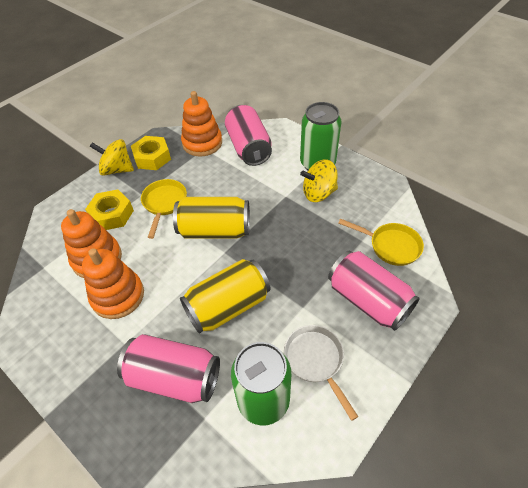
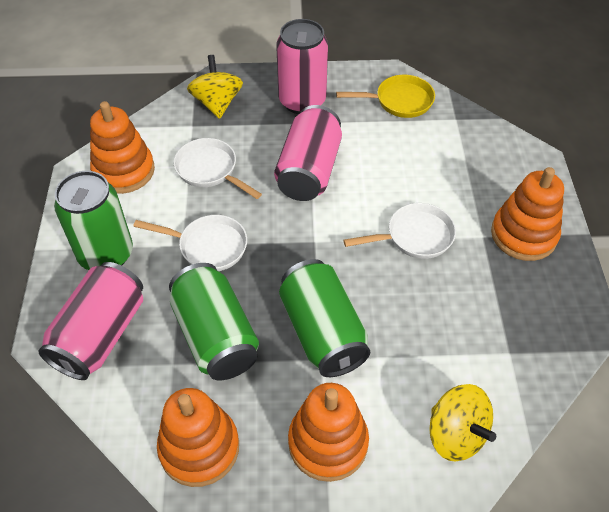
green can: [231,342,291,425] [300,102,341,170] = 2 -> [54,171,133,270] [169,263,259,381] [279,259,370,377] = 3
orange stacking toy: [61,209,122,278] [82,248,144,319] [181,91,222,157] = 3 -> [90,101,155,194] [157,388,239,487] [288,383,369,482] [491,167,564,261] = 4
white pan: [284,325,358,421] = 1 -> [133,215,247,271] [174,138,262,199] [343,203,456,259] = 3
yellow can: [173,197,250,239] [180,259,270,334] = 2 -> none = 0
yellow nut: [85,189,134,230] [131,136,171,170] = 2 -> none = 0
yellow pan: [141,179,187,239] [338,219,424,266] = 2 -> [336,75,435,118] = 1

